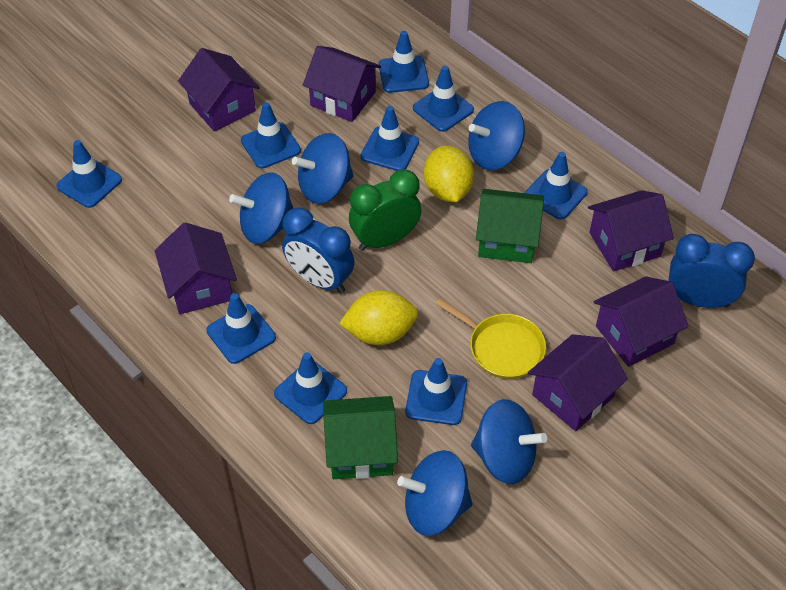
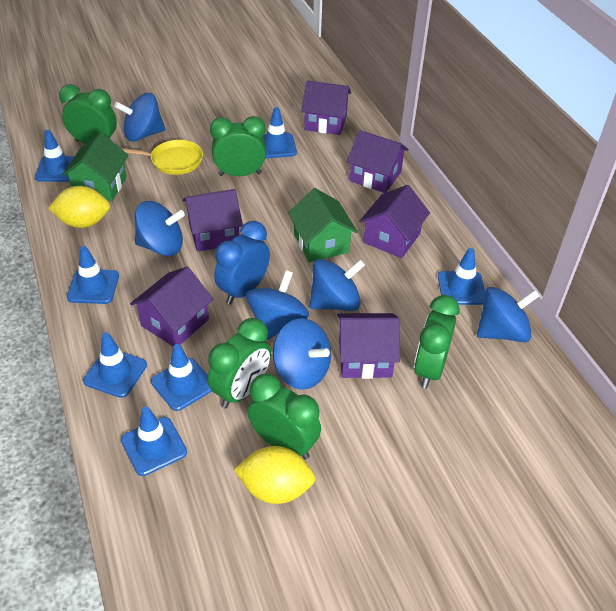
blue clock: [282,208,354,293] [668,234,755,308] = 2 -> [214,221,270,305] = 1
blue spinning top: [229,172,293,244] [292,133,353,204] [397,450,472,536] [468,101,525,170] [471,399,547,484] = 5 -> [114,93,165,142] [134,201,185,256] [246,270,309,341] [273,318,331,390] [309,259,365,311] [477,287,540,343] = 6
blue traffic cone: [56,140,122,208] [206,293,276,364] [241,102,301,169] [274,353,347,424] [361,106,419,171] [379,31,429,93] [405,358,467,425] [413,66,474,132] [524,152,588,220] = 9 -> [35,130,75,182] [67,246,119,304] [83,333,147,398] [121,407,187,476] [151,344,212,411] [263,107,297,158] [438,248,485,305] = 7
green clock: [349,169,421,251] = 1 -> [59,84,117,144] [208,318,271,409] [210,116,266,176] [248,374,321,460] [414,295,460,389] = 5

